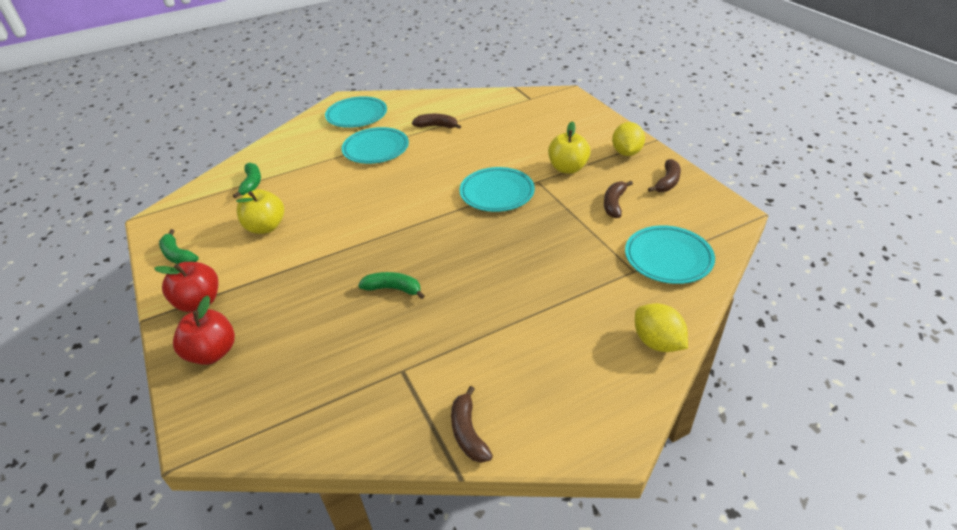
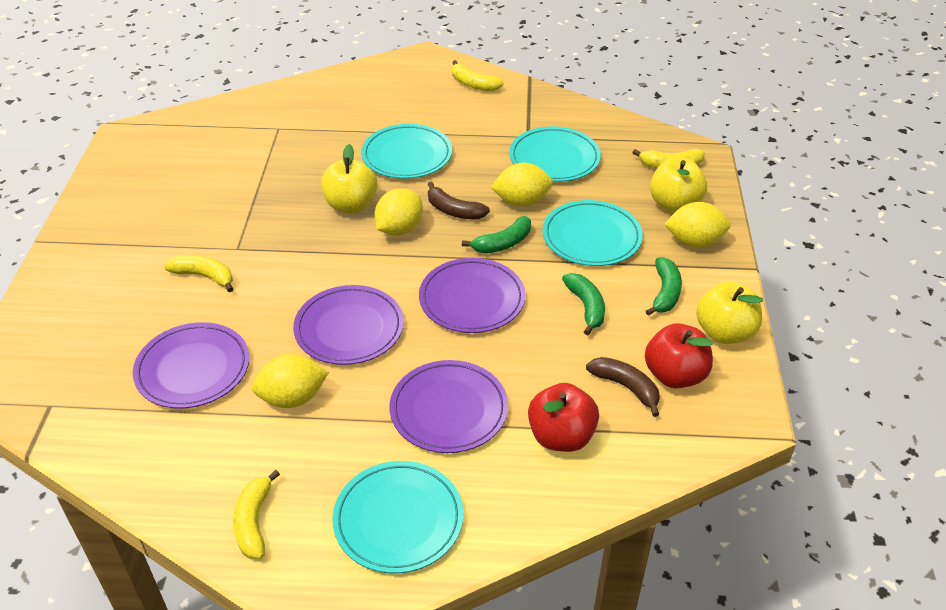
brown banana: [412,114,461,129] [451,386,493,463] [604,181,633,218] [648,159,681,192] = 4 -> [428,182,490,220] [586,357,660,417] = 2
purple plate: none = 0 -> [133,322,249,409] [293,285,404,365] [390,360,508,453] [419,258,525,333] = 4
yellow apple: [236,189,284,234] [548,121,591,174] = 2 -> [321,144,377,213] [650,158,707,213] [696,282,763,344] = 3
yellow banana: none = 0 -> [164,255,233,292] [233,470,280,559] [452,60,504,91] [632,149,705,168] = 4
yellow lemon: [612,122,645,156] [635,303,688,352] = 2 -> [252,354,329,408] [374,188,423,235] [490,163,553,206] [664,202,730,247] = 4

